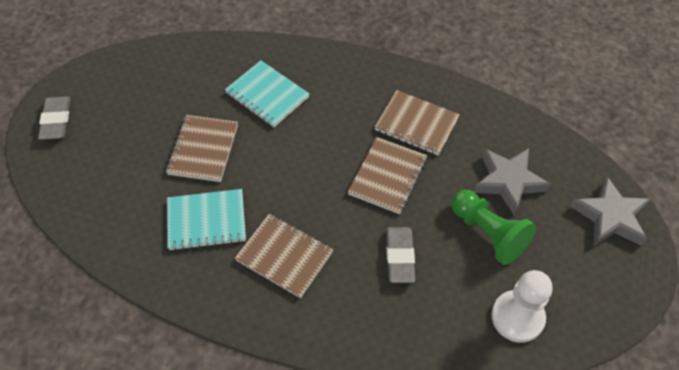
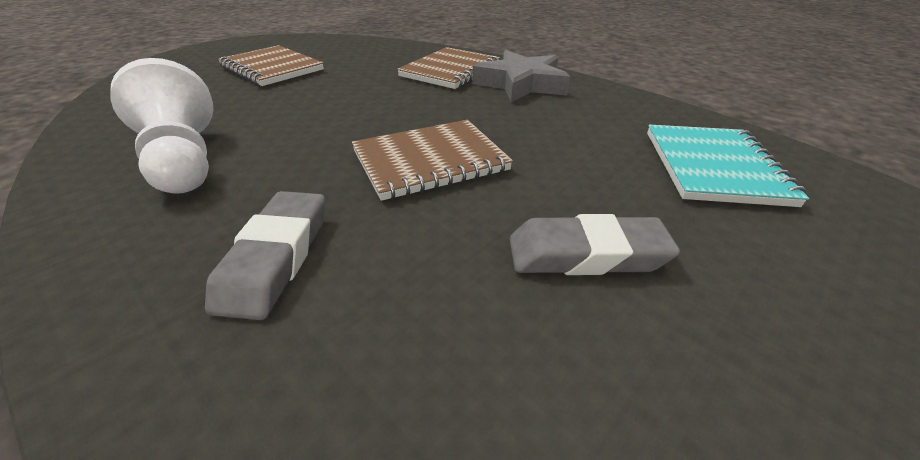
brown notebook: [166,115,238,182] [235,214,333,298] [348,137,427,214] [375,90,460,155] = 4 -> [218,45,324,86] [352,120,513,201] [397,47,500,89] = 3
green pawn: [451,190,536,265] = 1 -> none = 0
grey star: [473,148,551,215] [570,176,651,246] = 2 -> [472,50,571,102] = 1
turquoise notebook: [167,189,246,251] [225,60,309,127] = 2 -> [647,125,809,207] = 1

